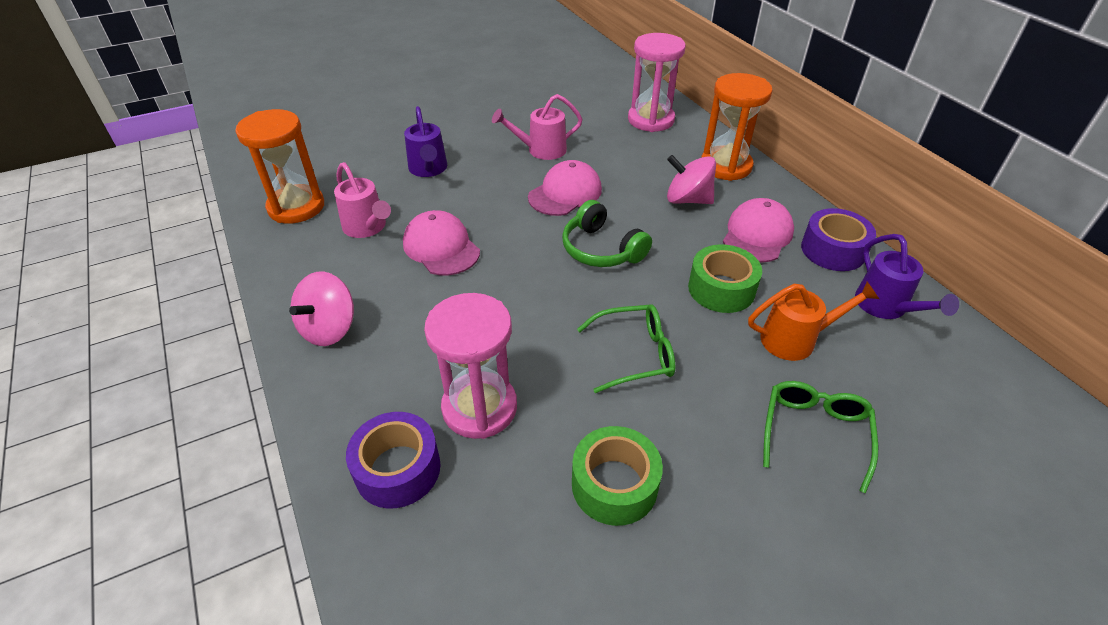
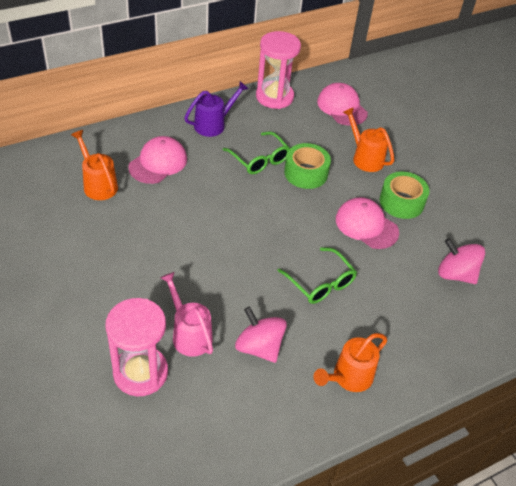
green headphones: [562,200,652,267] = 1 -> none = 0
orange hourglass: [235,109,324,224] [701,73,773,181] = 2 -> none = 0
orange watering can: [748,281,879,361] = 1 -> [71,130,118,200] [314,333,387,392] [343,107,394,172] = 3
pink watering can: [334,162,391,238] [492,94,583,160] = 2 -> [160,272,213,357] = 1
purple tape: [346,412,440,508] [801,208,876,271] = 2 -> none = 0
purple watering can: [404,106,447,177] [855,234,959,319] = 2 -> [184,81,248,137] = 1

